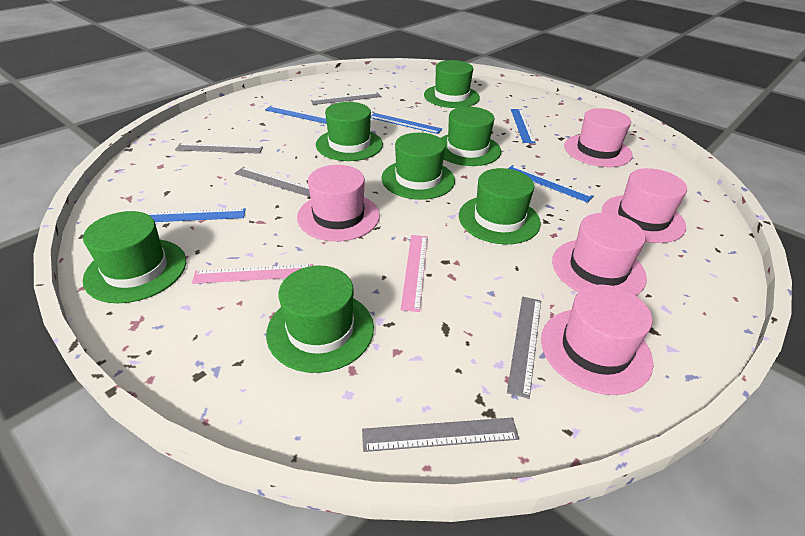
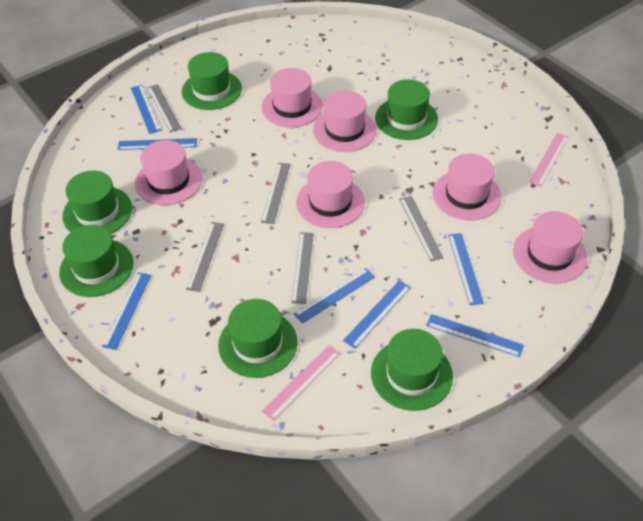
blue ruler: [145,208,246,222] [265,105,327,124] [371,113,442,134] [508,165,594,203] [511,109,535,143] = 5 -> [102,272,151,350] [118,138,197,150] [131,85,161,134] [294,268,375,324] [343,280,411,349] [426,314,524,357] [448,233,484,305] = 7
green hat: [83,211,186,303] [266,266,374,373] [316,102,383,161] [381,133,455,200] [424,60,480,108] [441,107,501,166] [459,168,541,244] = 7 -> [59,225,134,297] [62,171,132,234] [181,52,242,110] [218,299,298,378] [371,329,453,411] [375,79,438,140] = 6
pink hat: [297,165,380,241] [541,284,653,395] [552,213,647,296] [564,108,633,167] [602,168,687,243] = 5 -> [135,140,202,205] [261,68,323,127] [296,161,365,228] [313,91,377,152] [433,154,502,221] [513,211,588,283] = 6

